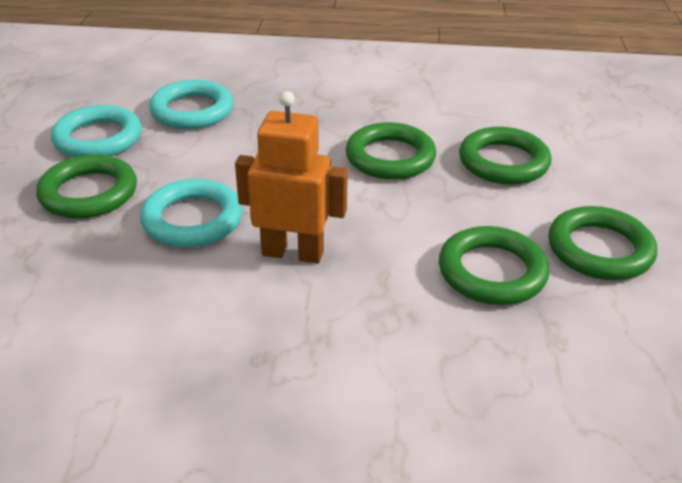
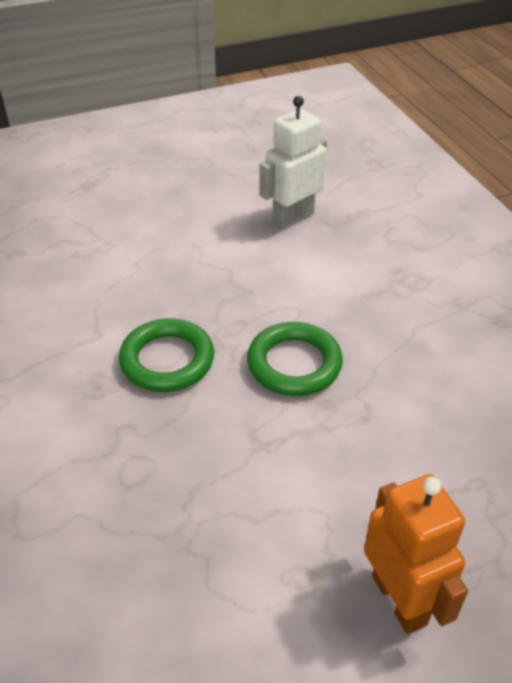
green ring: [36,154,137,219] [346,122,436,180] [439,226,550,305] [459,127,552,185] [548,206,657,280] = 5 -> [119,318,214,392] [247,322,343,396] = 2
turquoise ring: [51,105,142,157] [140,179,243,248] [149,80,233,129] = 3 -> none = 0
white robot: none = 0 -> [259,96,327,230] = 1

